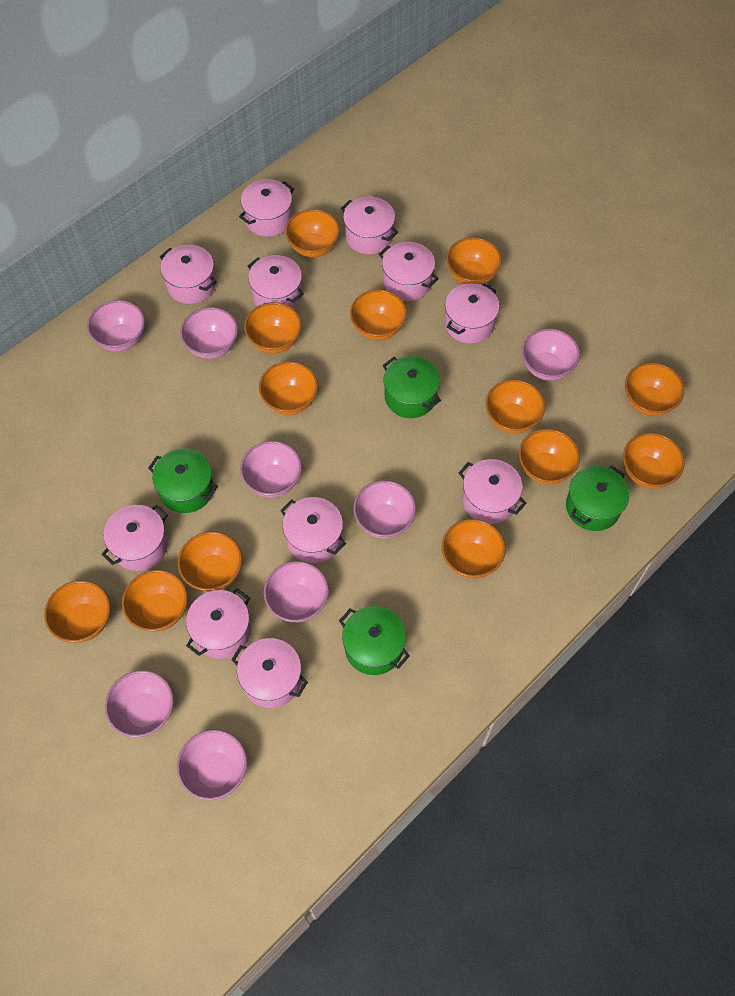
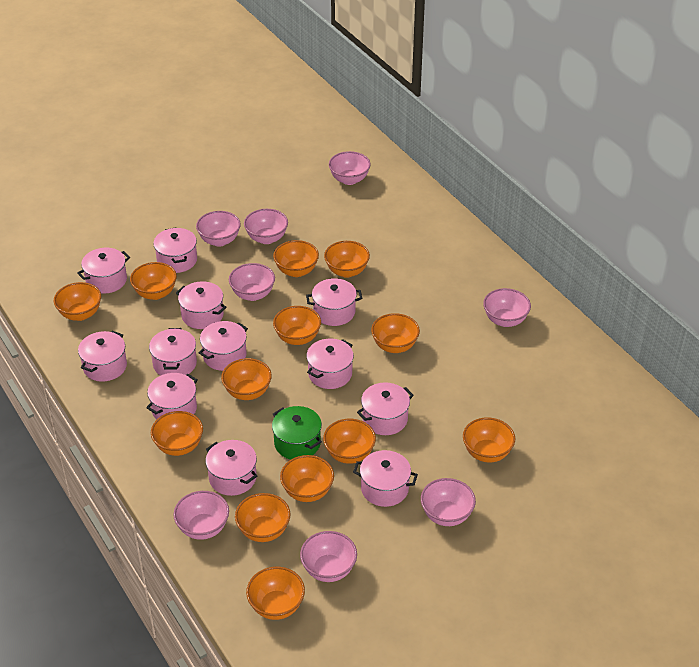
green pot: [148,449,218,513] [339,606,410,675] [383,356,441,418] [566,466,629,531] = 4 -> [272,406,322,459] = 1
pink pot: [101,505,168,571] [160,245,216,304] [186,588,251,658] [231,638,308,708] [239,179,294,237] [248,255,304,309] [280,497,346,563] [341,197,398,254] [379,242,439,301] [445,283,499,344] [459,459,526,524] = 11 -> [77,248,130,294] [78,331,127,382] [146,373,197,420] [149,328,197,376] [153,228,197,273] [176,281,227,329] [199,321,248,371] [206,440,257,496] [306,278,362,326] [306,339,354,389] [353,450,418,507] [357,383,414,435] = 12

